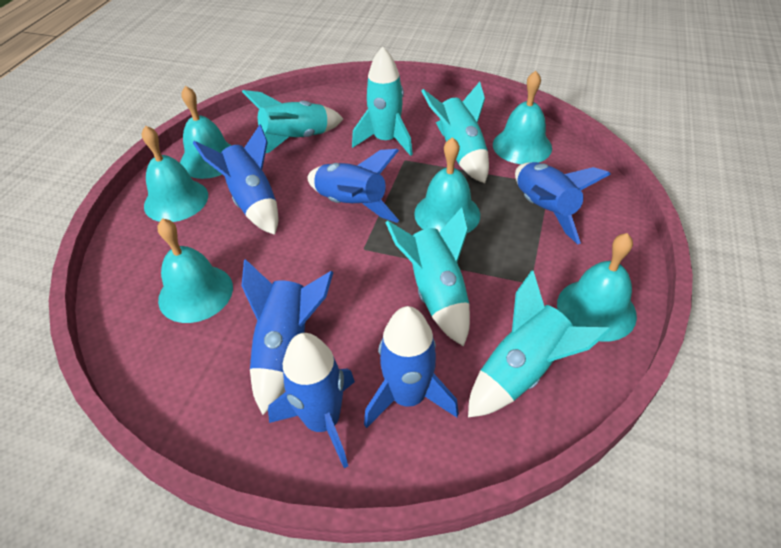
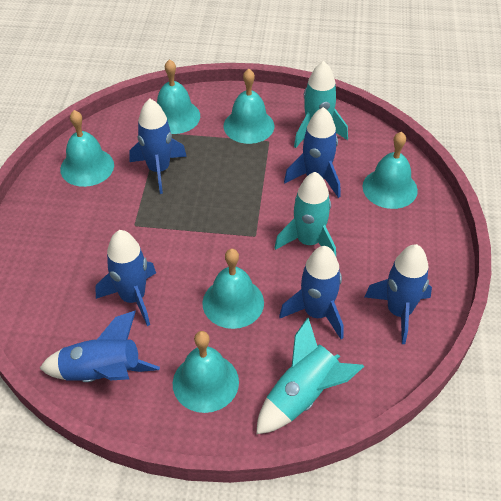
turquoise rocket: [242,90,343,153] [352,46,413,156] [385,207,470,347] [421,82,489,183] [468,270,611,417] = 5 -> [256,317,364,434] [274,172,336,256] [294,61,348,148] = 3

